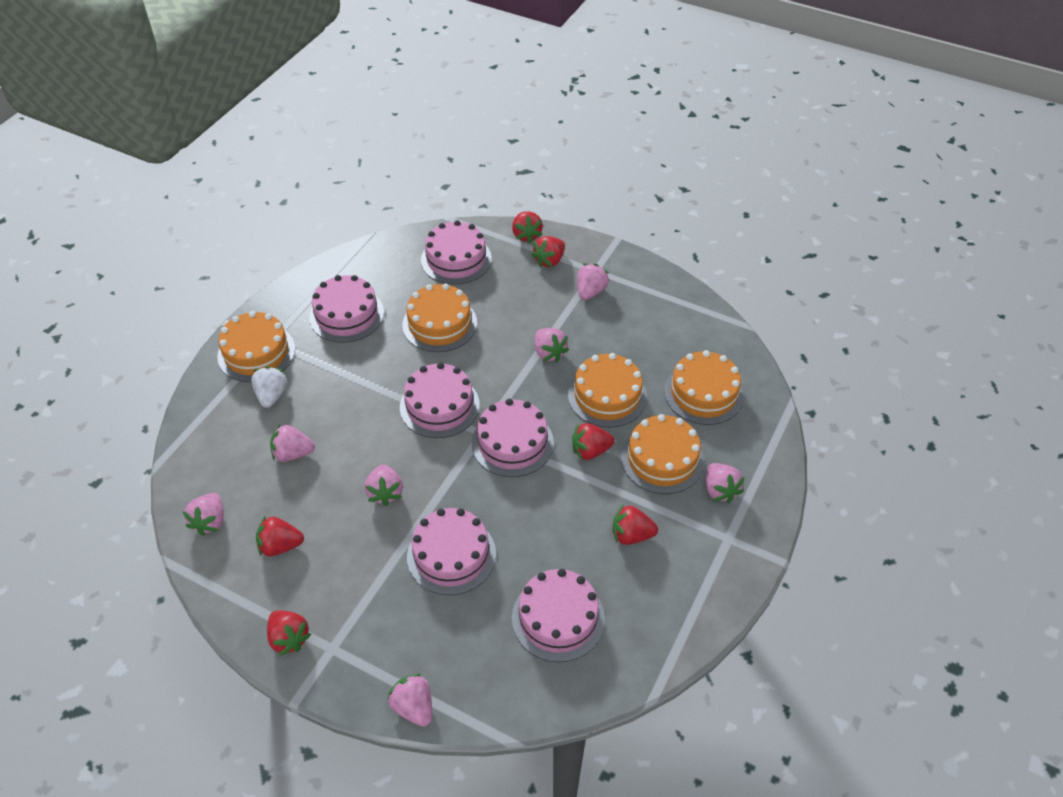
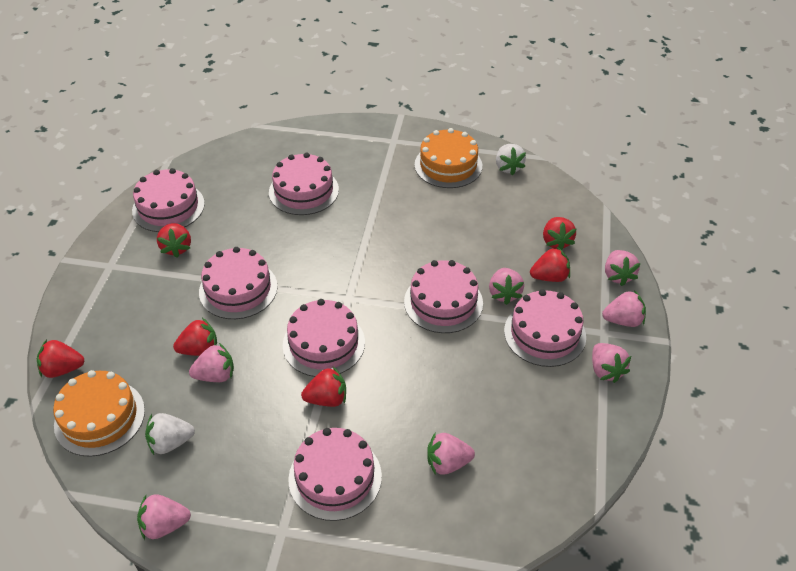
orange cake: [217,311,295,382] [402,284,477,352] [568,353,647,428] [621,414,704,494] [664,350,744,425] = 5 -> [53,370,145,457] [415,128,482,188] = 2
pink cake: [309,275,384,343] [400,362,480,438] [407,508,496,595] [421,220,492,285] [472,399,554,477] [512,569,605,662] = 6 -> [132,168,205,232] [199,247,277,319] [269,153,339,215] [283,299,365,377] [288,428,382,521] [404,260,483,333] [504,289,586,367] = 7
white strawberry: [251,366,288,408] = 1 -> [145,413,195,455] [496,144,526,175] = 2

